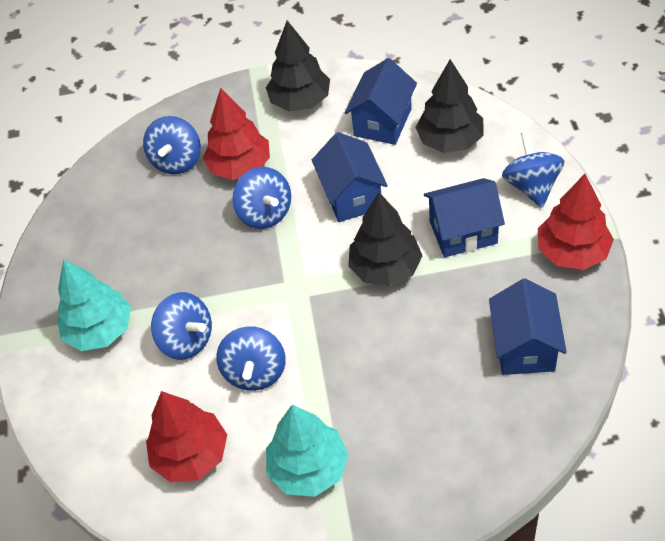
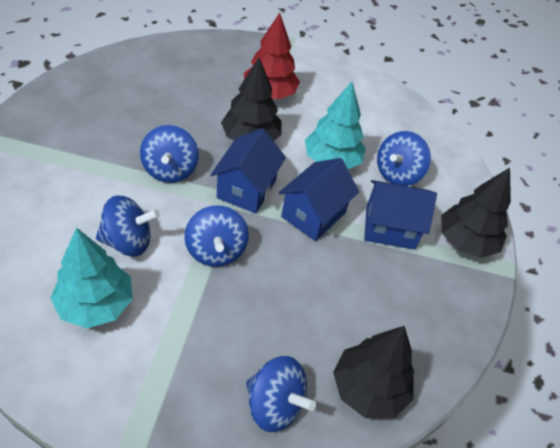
blue house: [312,132,388,222] [344,58,417,145] [424,178,505,257] [489,279,567,375] = 4 -> [211,128,286,214] [278,158,359,241] [364,180,437,250] = 3
red tree: [146,391,227,482] [203,88,270,180] [538,174,614,270] = 3 -> [244,13,300,100] = 1

